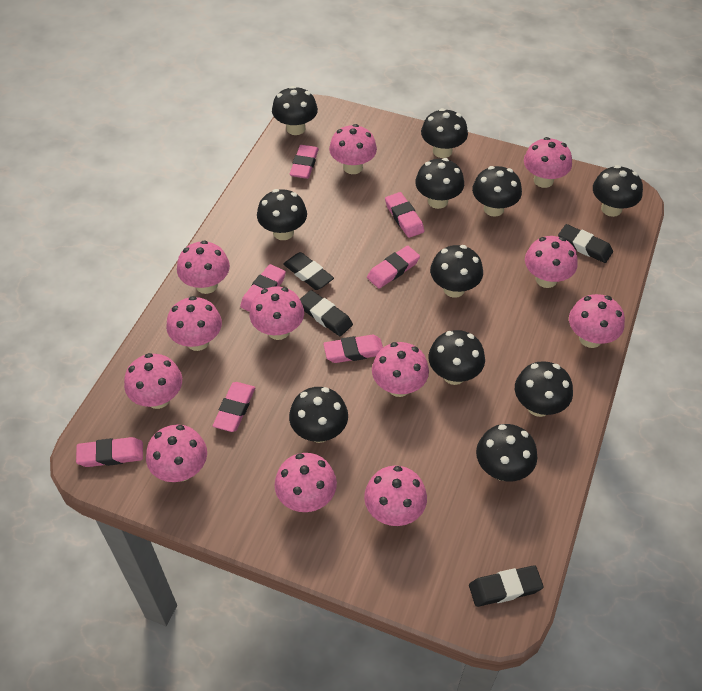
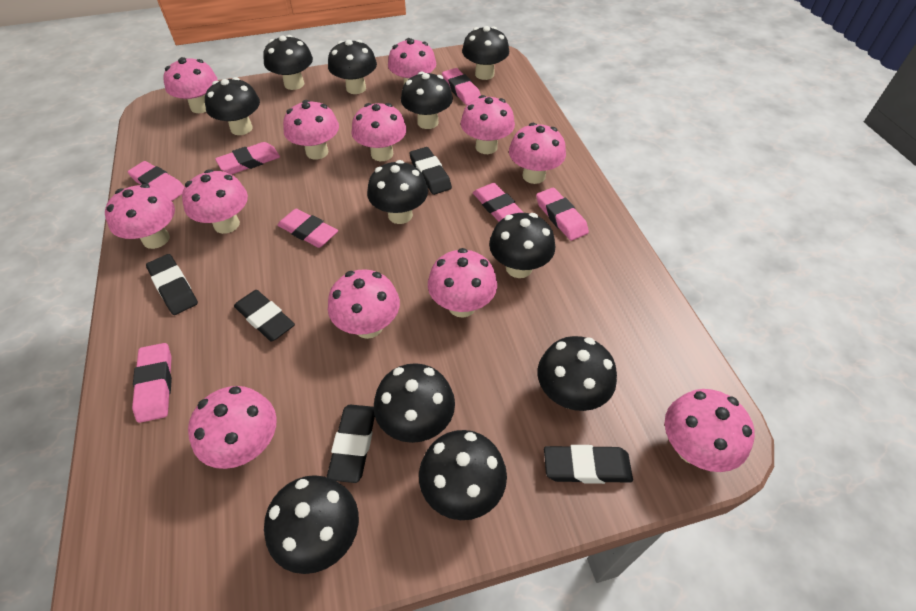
black eraser: [283,252,334,290] [300,290,353,336] [469,565,544,607] [558,224,613,263] = 4 -> [146,254,198,315] [234,290,295,341] [327,404,375,483] [409,147,452,195] [544,445,633,484] = 5

